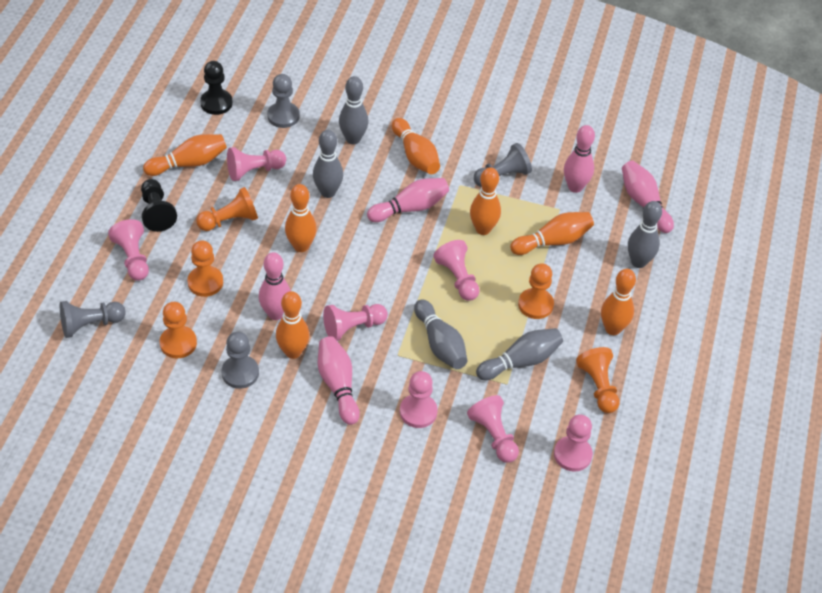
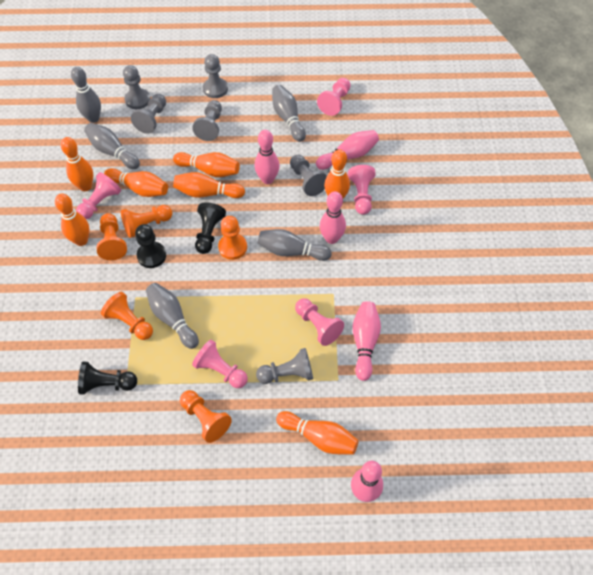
black pawn: [141,179,177,232] [200,61,233,115] = 2 -> [78,361,137,395] [135,224,166,268] [195,202,226,254] = 3
grey pawn: [60,301,126,338] [221,332,259,389] [267,74,300,128] [474,143,532,187] = 4 -> [123,65,150,109] [131,94,166,134] [192,100,222,141] [203,54,228,98] [256,348,313,384] [290,155,327,196] = 6
pink pawn: [108,219,149,281] [227,147,286,181] [323,304,388,341] [400,371,437,428] [433,240,480,301] [467,395,519,463] [554,414,593,472] = 7 -> [76,172,121,219] [192,340,248,388] [295,298,344,346] [317,78,350,116] [348,165,376,215] = 5

